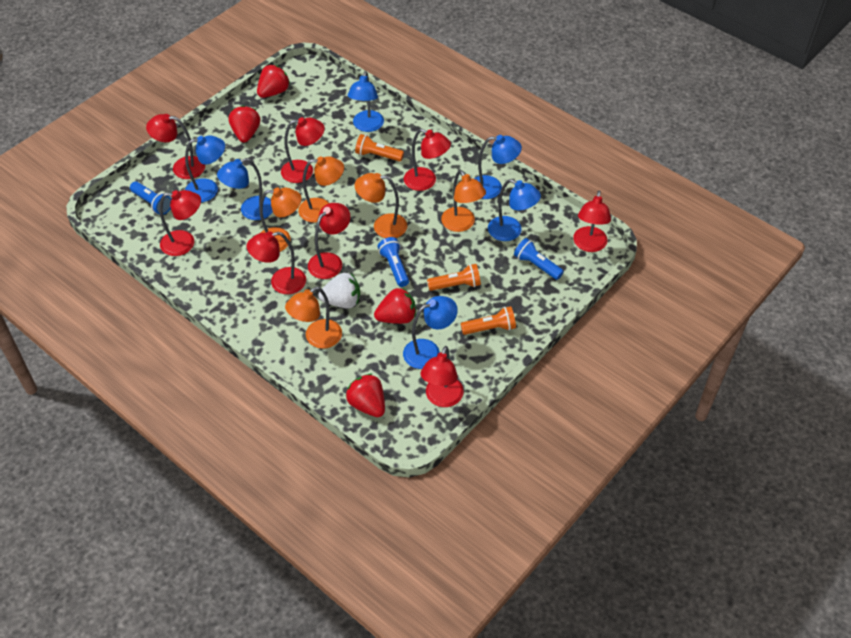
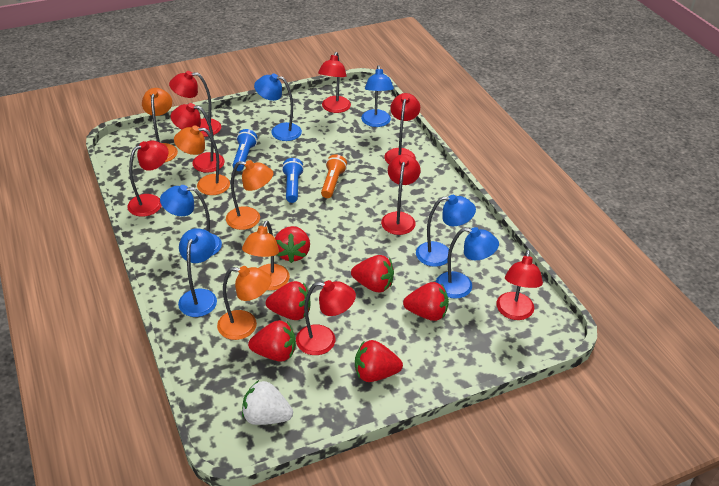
blue flashlight: [130,181,172,215] [377,237,409,287] [514,238,564,280] = 3 -> [232,129,258,171] [282,158,304,203] = 2
orange flashlight: [355,134,404,162] [427,264,481,291] [461,306,516,335] = 3 -> [321,154,347,198] = 1
red strawberry: [229,105,260,143] [257,65,290,98] [346,373,385,417] [374,287,416,324] = 4 -> [248,320,296,362] [266,281,310,320] [275,226,310,263] [351,255,394,293] [355,340,403,382] [403,282,449,321] = 6

